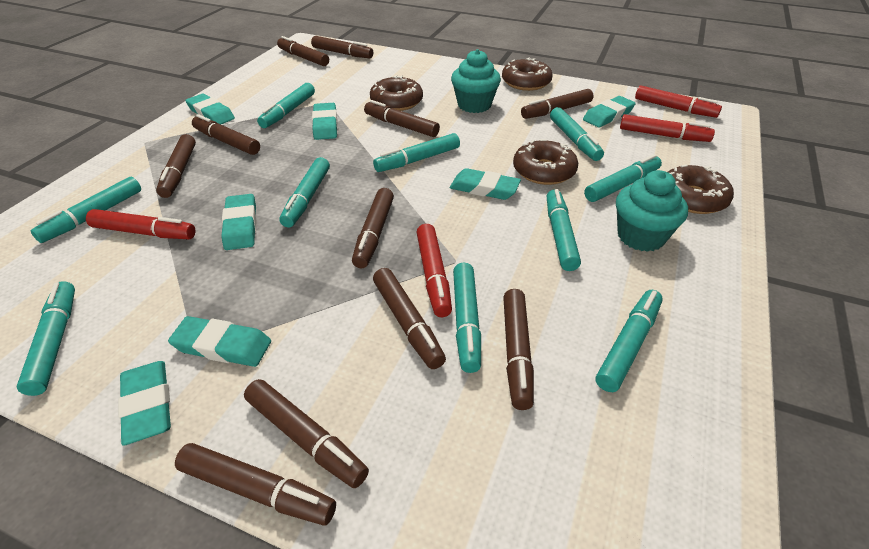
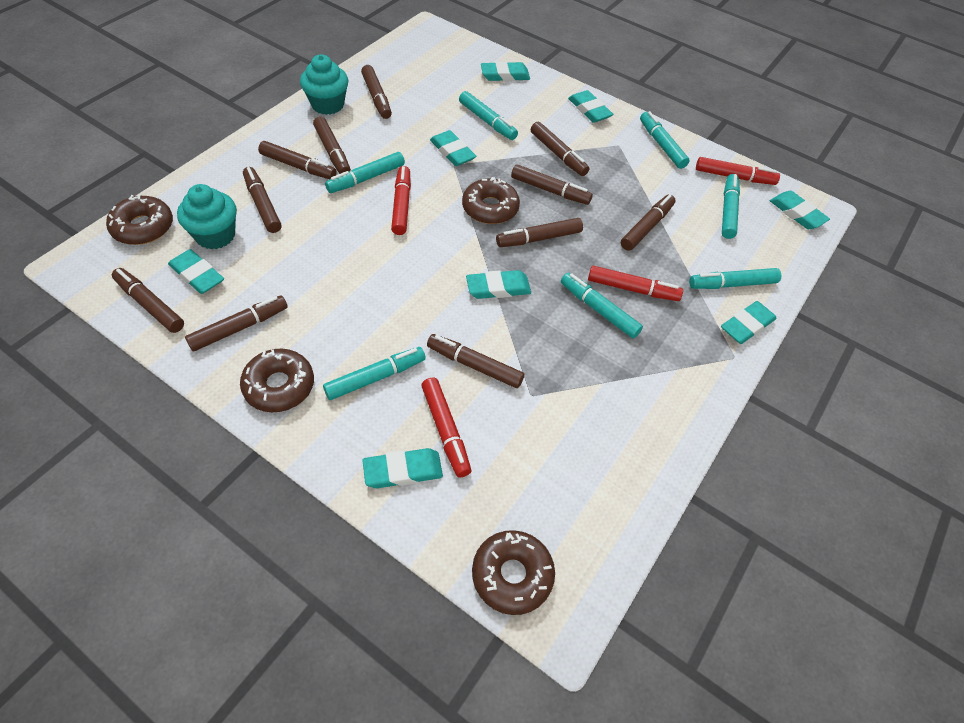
turquoise eraser: [118,361,171,446] [168,316,271,367] [185,93,235,125] [221,194,256,250] [312,103,338,140] [450,168,521,200] [583,96,636,127] = 7 -> [168,249,224,294] [362,448,443,488] [430,130,476,166] [466,270,531,299] [481,61,530,81] [568,90,613,123] [721,301,777,344] [770,191,830,229] = 8
turquoise marker: [17,281,75,396] [31,177,141,243] [257,83,315,128] [280,157,330,227] [373,133,460,172] [453,263,481,373] [547,189,581,271] [550,107,604,161] [584,154,662,202] [596,290,663,392] = 10 -> [323,347,426,400] [325,152,405,193] [459,91,518,140] [561,273,643,339] [640,111,690,169] [689,268,781,289] [722,174,740,239] = 7

